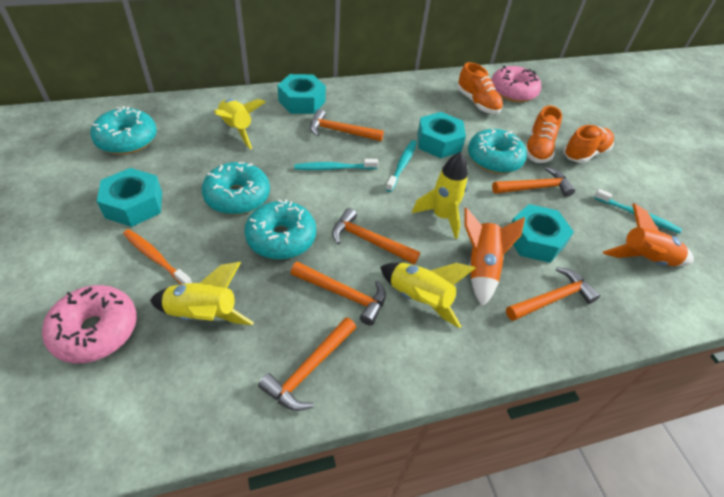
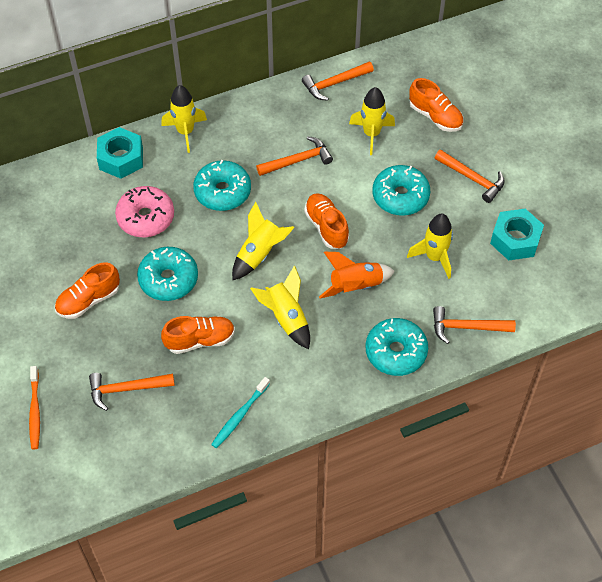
orange hammer: [258,317,356,411] [291,261,386,326] [310,109,384,141] [332,208,420,264] [492,167,575,197] [506,267,600,321] = 6 -> [89,373,175,411] [256,136,333,176] [302,61,374,101] [433,306,516,344] [435,150,505,203] = 5
orange rocket: [464,207,525,307] [603,203,694,266] = 2 -> [319,252,395,298] = 1
orange shoe: [457,62,503,114] [525,106,562,163] [563,125,614,163] = 3 -> [55,262,120,319] [161,316,235,354] [304,193,349,249] [409,78,463,132] = 4
pink donut: [42,285,137,363] [491,66,541,102] = 2 -> [115,186,174,237] = 1
turquoise nut: [97,168,162,227] [277,74,326,114] [417,112,466,158] [511,204,574,263] = 4 -> [97,127,143,179] [490,209,544,260] = 2
turquoise toothbrush: [294,159,378,170] [385,140,417,192] [594,189,682,234] = 3 -> [211,377,270,448] = 1
yellow rocket: [150,262,254,325] [214,99,266,149] [380,263,475,328] [412,152,468,239] = 4 -> [161,85,207,153] [232,202,294,280] [250,266,310,349] [349,87,395,155] [407,213,453,279] = 5

